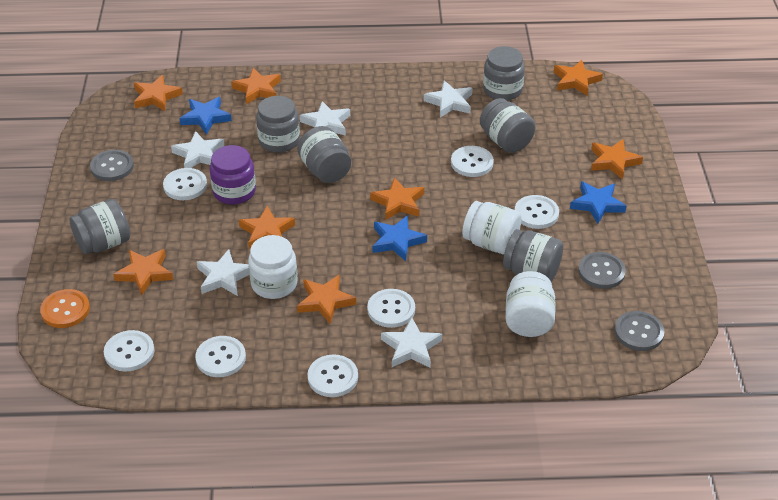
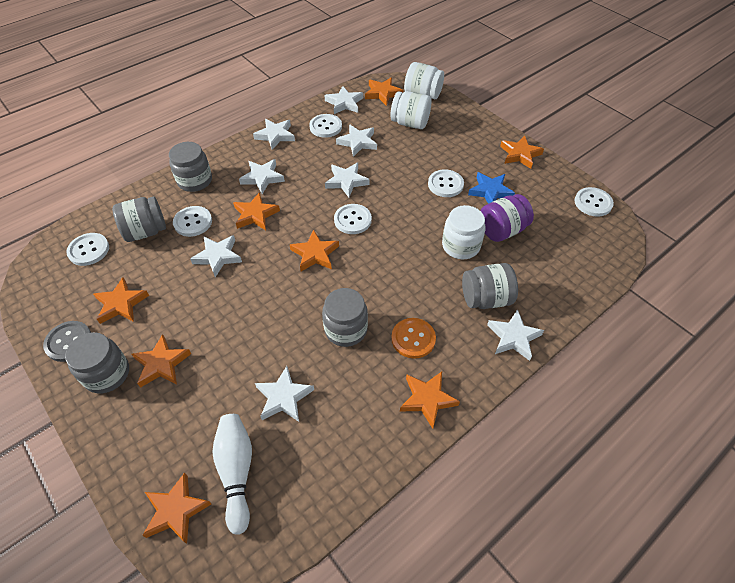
blue star: [179,97,232,135] [372,216,427,261] [570,181,626,224] = 3 -> [468,172,515,204] = 1
grey button: [90,150,134,181] [578,252,626,289] [614,311,665,351] = 3 -> [43,321,91,362] = 1
grey jar: [69,199,130,254] [256,96,300,153] [297,126,351,183] [480,98,536,153] [483,46,525,101] [503,229,563,282] = 6 -> [65,332,129,393] [112,197,166,242] [169,142,212,192] [322,288,368,347] [462,263,518,309] = 5
white bowling pin: none = 0 -> [213,414,252,535] = 1
white button: [104,330,155,371] [163,168,207,200] [195,336,246,377] [308,354,358,397] [367,289,415,328] [451,146,494,177] [515,195,559,229] = 7 -> [66,233,109,266] [173,206,212,237] [309,114,342,138] [334,204,372,234] [428,169,464,197] [574,187,614,217] = 6
white star: [171,131,224,168] [197,249,249,296] [300,101,350,136] [381,317,442,368] [424,80,473,117] = 5 -> [190,235,242,277] [239,159,285,194] [253,119,295,150] [255,366,314,422] [325,86,363,114] [325,163,370,197] [336,124,377,157] [487,309,544,361] = 8

